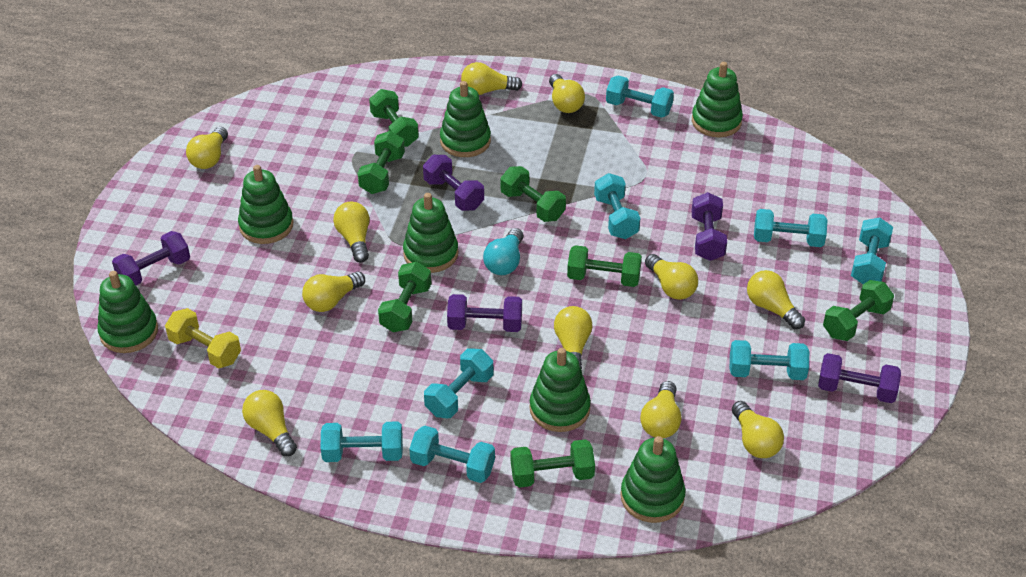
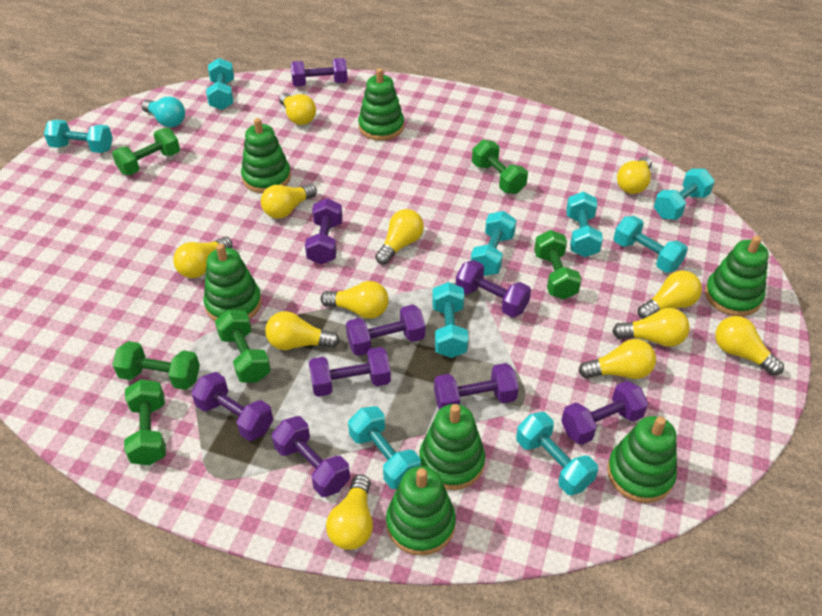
green dumbbell: [358,131,405,194] [369,89,419,147] [378,262,431,332] [500,166,566,222] [511,439,595,488] [567,245,642,287] [823,280,894,341] = 7 -> [112,128,180,175] [113,341,200,390] [124,379,166,465] [215,310,271,383] [472,140,528,194] [534,230,582,299] = 6
purple dumbbell: [112,231,190,286] [423,155,484,211] [447,294,522,332] [692,192,727,261] [818,353,901,403] = 5 -> [191,372,273,441] [272,416,350,497] [291,58,348,86] [305,198,343,264] [309,347,391,397] [346,305,426,356] [434,363,519,410] [456,260,531,317] [561,381,648,445] = 9
turquoise dumbbell: [321,421,403,462] [409,426,495,483] [424,348,493,418] [594,173,640,239] [606,75,674,118] [730,340,809,380] [754,209,828,247] [851,217,893,284] = 8 -> [44,120,113,153] [206,58,234,110] [348,406,421,489] [432,282,468,358] [471,211,517,276] [516,412,598,495] [566,192,603,257] [613,216,688,273] [654,169,715,220] = 9
yellow dumbbell: [165,308,241,368] = 1 -> none = 0
yellow light bulb: [186,127,228,169] [242,390,297,456] [302,272,365,312] [333,202,369,263] [461,62,522,95] [549,74,585,113] [554,306,592,370] [640,381,681,438] [645,254,698,300] [732,401,784,458] [747,270,805,329] = 11 -> [173,237,233,278] [261,184,317,219] [265,311,340,350] [279,93,316,125] [321,281,389,319] [326,475,373,550] [375,209,424,265] [579,339,656,379] [612,308,690,347] [617,156,652,194] [638,270,702,319] [715,316,784,376] = 12

